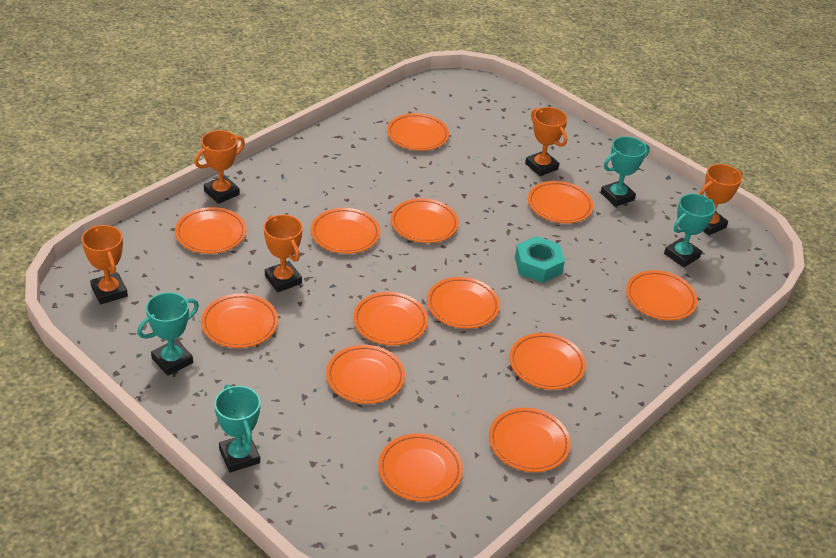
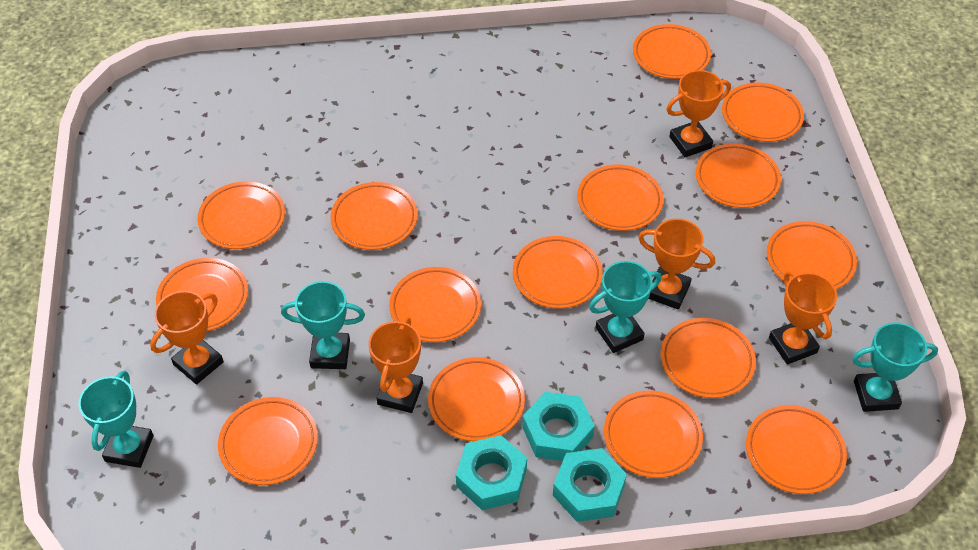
orange plate: [175,207,246,254] [201,293,278,348] [311,208,380,254] [326,345,405,404] [353,292,428,345] [378,433,463,502] [387,113,449,151] [391,198,459,243] [427,277,500,329] [489,408,571,472] [509,333,586,390] [528,181,594,223] [626,270,698,321] = 13 -> [156,258,248,331] [197,181,285,249] [218,397,318,485] [330,182,418,250] [389,267,481,342] [428,357,525,441] [513,236,603,309] [577,165,663,231] [604,391,703,478] [633,24,711,79] [661,318,756,398] [696,143,781,208] [722,83,804,142] [746,405,847,494] [767,221,857,289] = 15
turquoise nut: [515,236,565,283] = 1 -> [456,435,527,510] [522,392,595,461] [553,448,627,522] = 3

